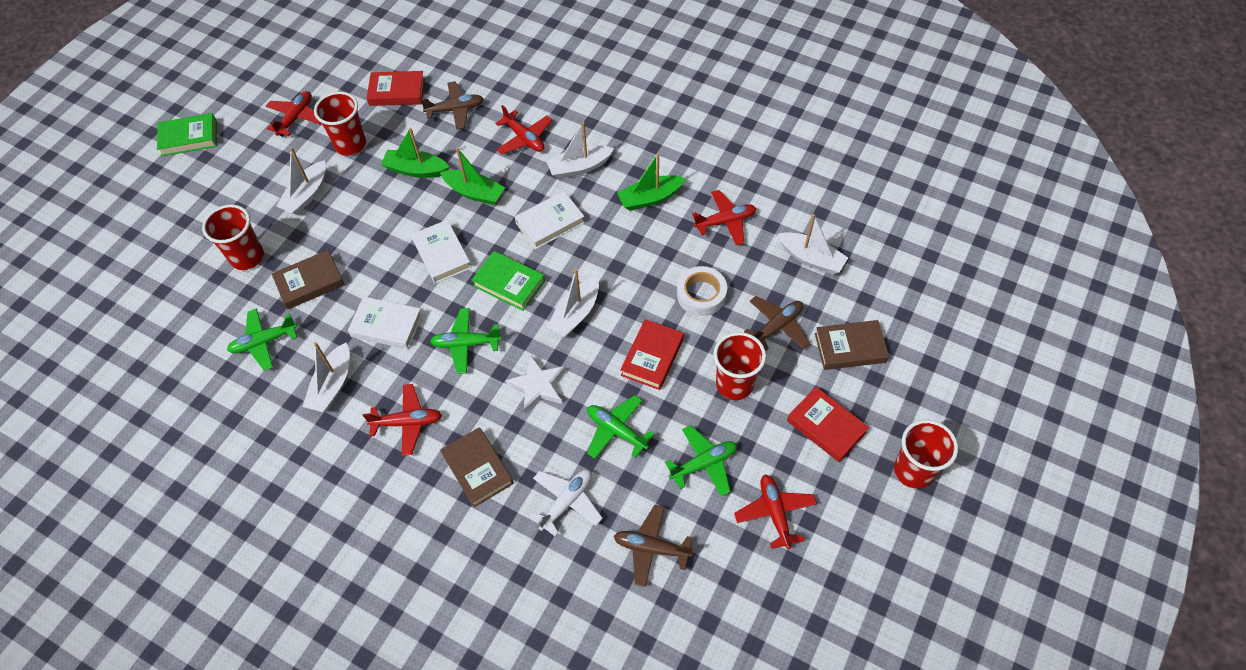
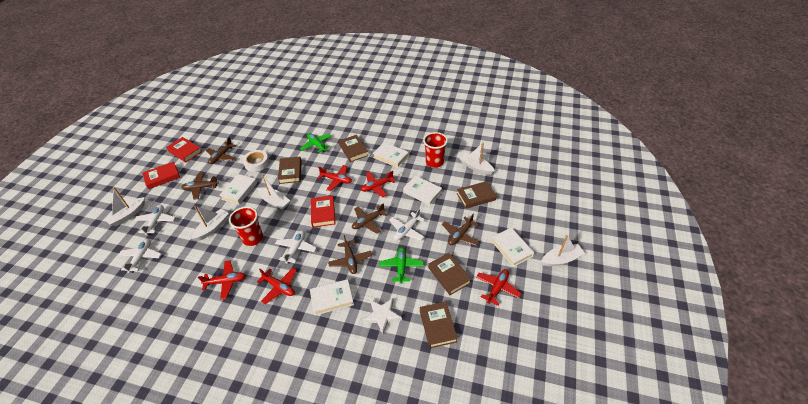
brown book: [272,250,345,309] [440,427,514,507] [815,320,889,370] = 3 -> [278,157,302,184] [339,135,369,162] [420,302,458,348] [428,253,472,295] [457,181,496,209] = 5
brown plane: [420,81,484,130] [614,505,693,587] [744,296,810,351] = 3 -> [181,172,219,200] [205,137,236,164] [328,235,372,274] [352,203,387,234] [442,214,479,246] = 5
green boat: [381,128,449,178] [440,148,505,205] [617,153,685,211] = 3 -> none = 0
green book: [157,113,217,156] [472,251,545,311] = 2 -> none = 0
green plane: [227,308,298,371] [430,308,502,374] [587,395,654,459] [665,425,737,496] = 4 -> [300,133,332,153] [379,247,424,284] = 2
red cup: [202,205,264,270] [314,92,366,156] [714,332,766,400] [894,419,958,489] = 4 -> [229,206,263,246] [423,132,448,168] = 2
white book: [348,296,423,349] [411,220,472,284] [515,191,585,249] = 3 -> [219,174,257,205] [310,279,354,315] [373,142,409,168] [403,176,442,206] [491,227,534,267] = 5
white plane: [530,470,603,536] = 1 -> [119,239,161,273] [134,205,175,235] [275,231,316,264] [389,209,425,240] = 4

